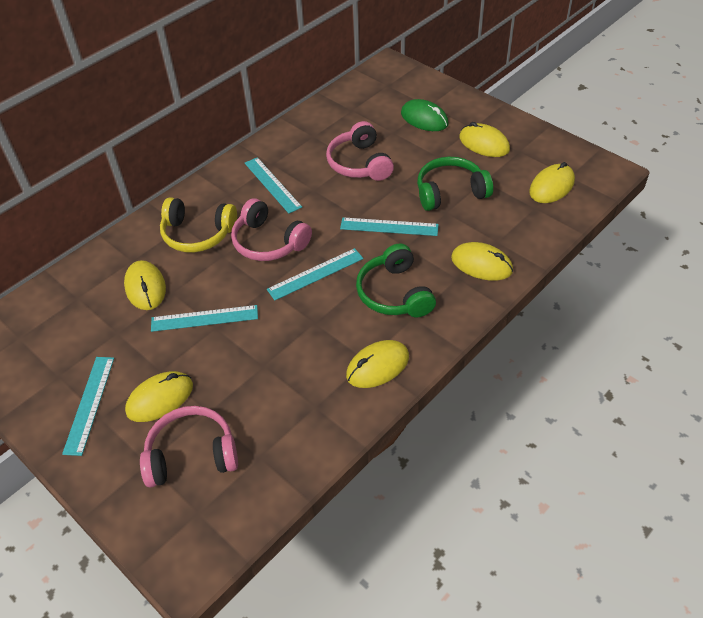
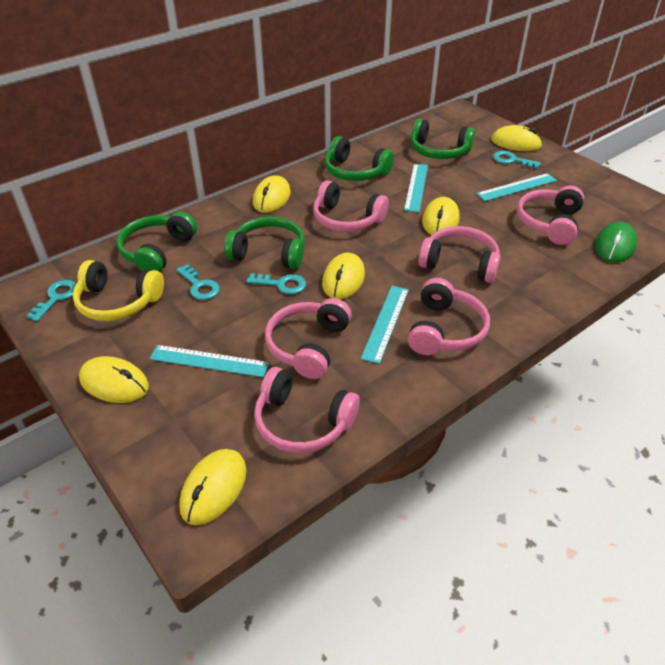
green headphones: [356,243,436,317] [417,157,493,211] = 2 -> [117,211,197,272] [224,217,305,269] [324,136,394,181] [411,119,475,159] = 4
pink headphones: [140,406,238,488] [231,198,312,261] [326,121,394,181] = 3 -> [254,367,360,453] [265,298,352,379] [313,180,389,232] [408,278,490,355] [418,226,500,283] [517,186,584,245] = 6
turquoise key: none = 0 -> [27,280,76,321] [176,264,220,300] [246,273,306,294] [493,151,541,169] = 4
turquoise ruler: [62,357,114,456] [151,305,258,332] [245,157,302,214] [267,248,363,301] [340,217,439,236] = 5 -> [150,345,269,377] [361,286,409,364] [404,163,428,212] [476,173,557,201] = 4

